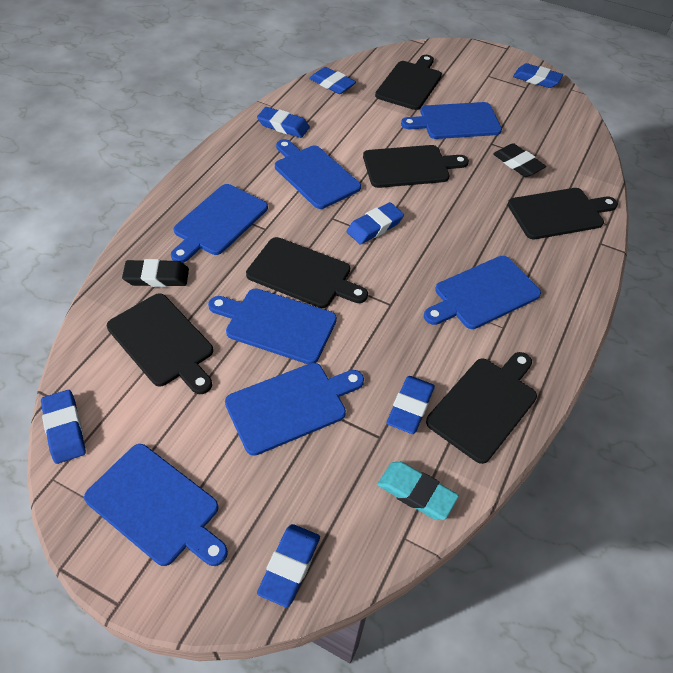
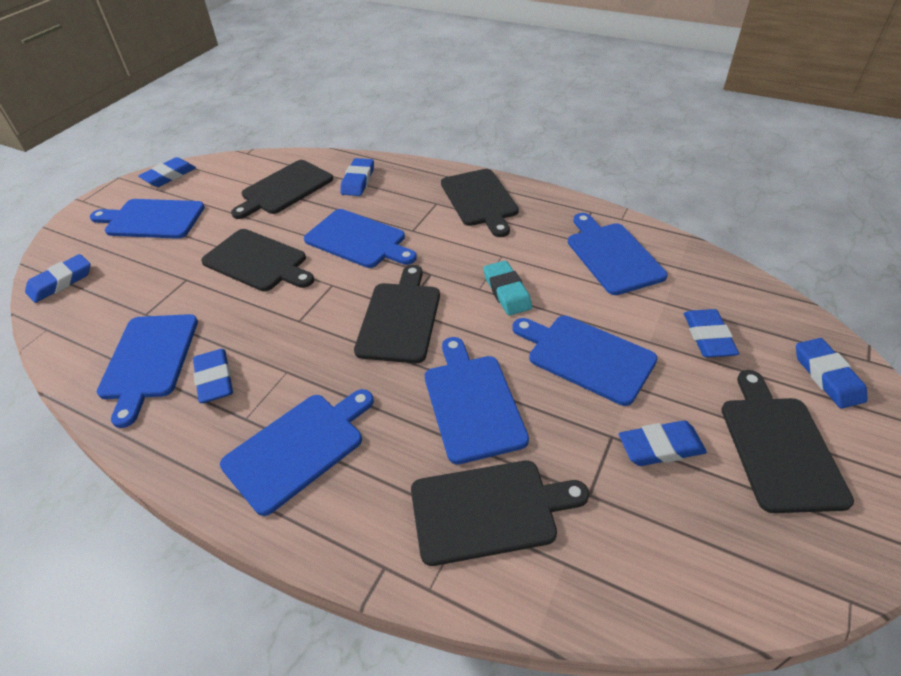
black eraser: [122,259,189,287] [493,143,546,177] = 2 -> none = 0

